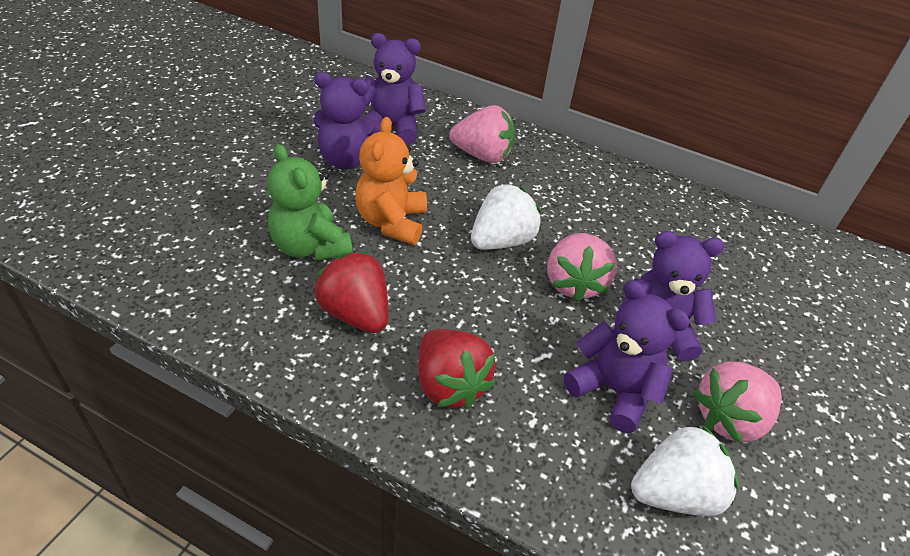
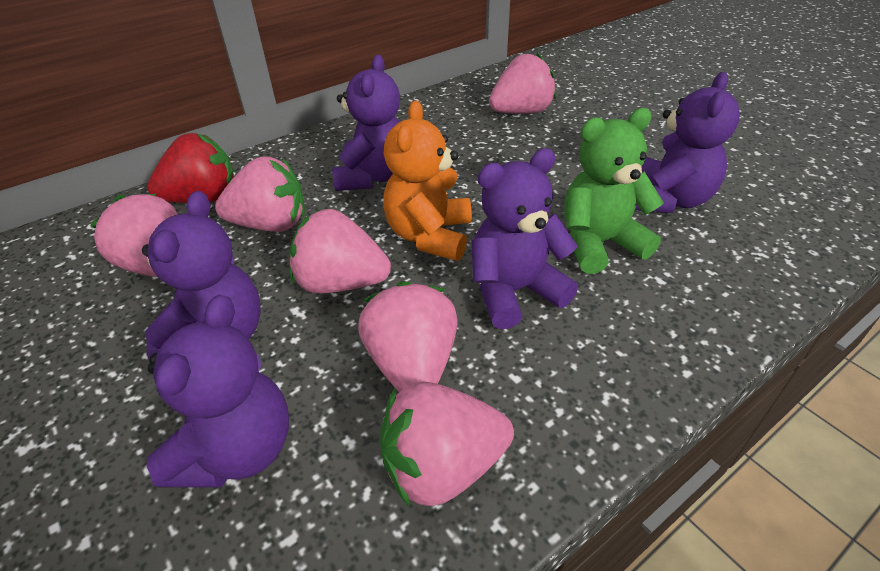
pink strawberry: [449,105,515,163] [547,233,617,302] [694,362,782,444] = 3 -> [90,194,177,277] [215,156,305,232] [290,209,391,293] [358,281,458,392] [380,381,514,507] [489,53,556,114] = 6
purple teddy bear: [313,72,381,169] [362,33,426,144] [564,280,690,433] [621,231,724,362] = 4 -> [142,191,261,362] [146,295,289,488] [332,55,400,191] [471,148,578,329] [635,72,740,213] = 5
red strawberry: [314,251,388,333] [418,329,496,409] = 2 -> [147,133,234,203] = 1
white strawberry: [471,183,541,250] [631,424,739,516] = 2 -> none = 0

